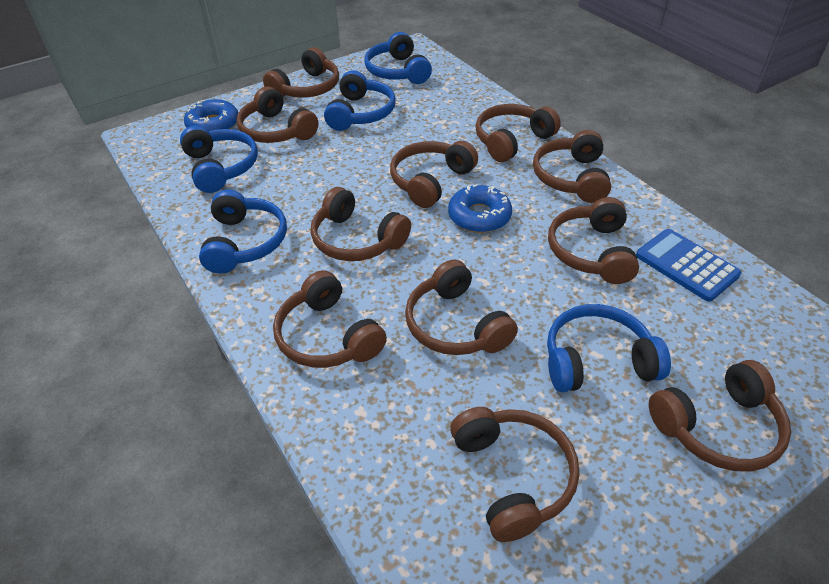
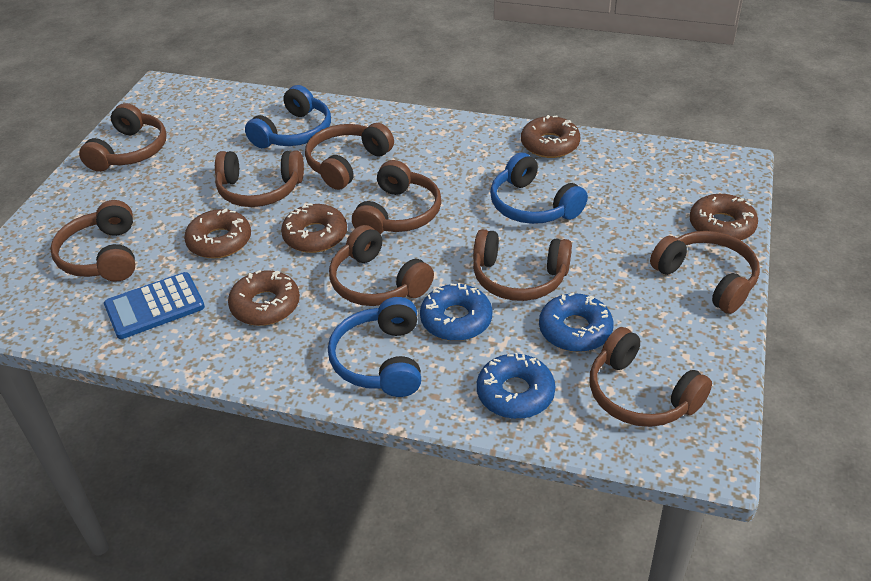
blue donut: [184,99,238,131] [448,184,512,233] = 2 -> [420,283,492,341] [477,353,556,419] [539,292,614,352] = 3
blue headphones: [180,126,258,193] [199,190,287,274] [324,70,396,131] [364,32,432,84] [547,304,671,392] = 5 -> [245,85,331,148] [328,297,421,397] [490,153,588,224] = 3
brown donut: none = 0 -> [184,208,251,259] [228,270,300,326] [281,204,347,253] [521,115,580,158] [690,194,758,240] = 5
brown headphones: [236,87,319,143] [263,47,339,98] [273,270,387,368] [311,187,411,261] [390,141,478,208] [405,260,518,355] [450,407,579,542] [475,104,561,162] [533,130,611,203] [548,197,639,284] [649,360,791,472] = 11 -> [50,200,135,282] [79,103,167,172] [215,151,304,207] [305,123,394,190] [329,225,434,306] [352,160,441,234] [473,229,572,301] [590,327,712,427] [650,231,760,314] = 9

